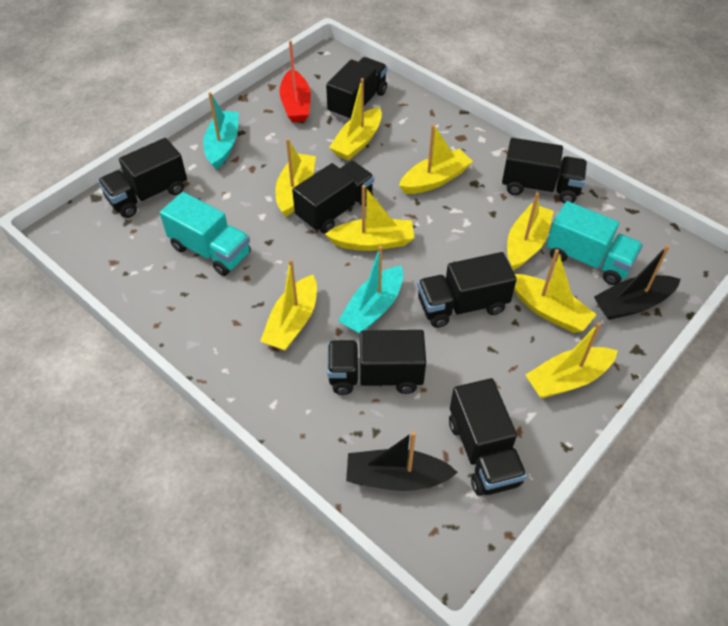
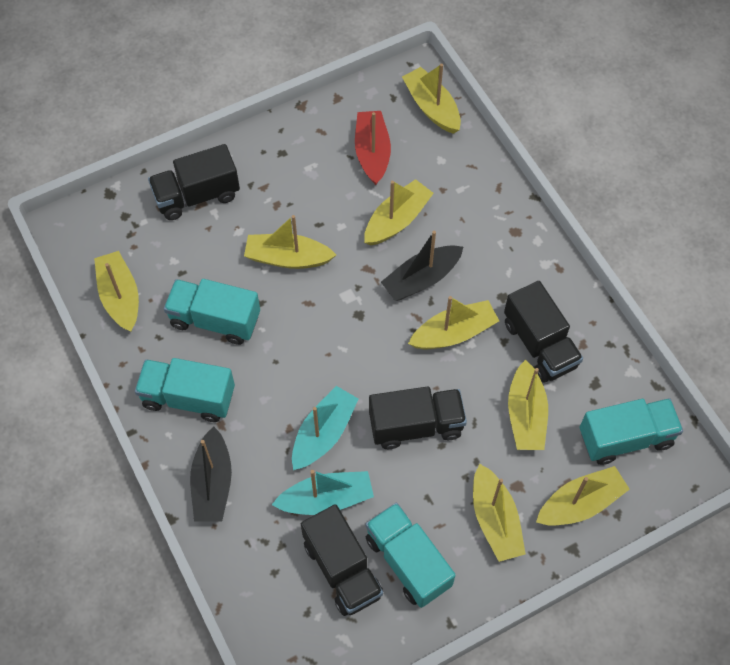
black truck: [98,138,187,218] [292,161,374,234] [326,57,387,121] [327,330,426,395] [417,252,517,328] [449,378,527,496] [502,138,587,204] = 7 -> [148,144,240,220] [301,504,383,616] [369,386,467,449] [504,281,583,383] = 4
turquoise truck: [160,192,251,276] [546,201,643,285] = 2 -> [135,358,235,422] [164,279,260,345] [366,503,456,608] [580,398,683,465] = 4

